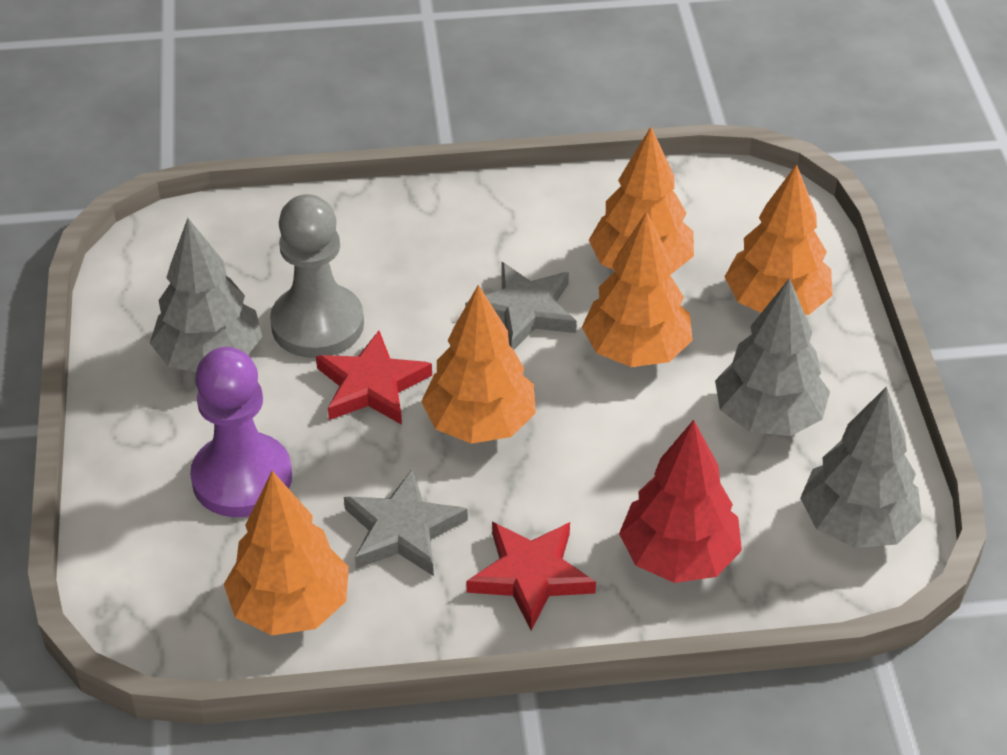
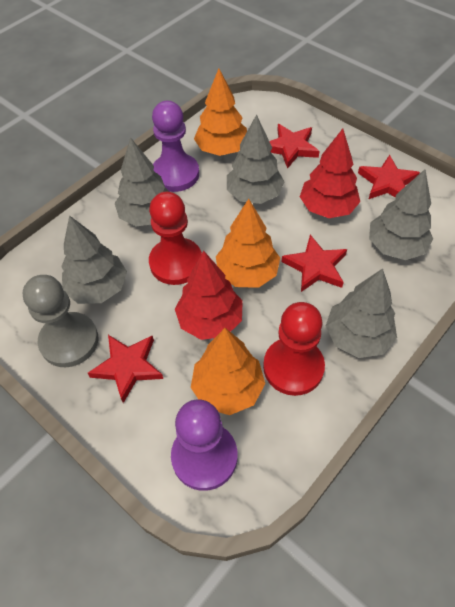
grey star: [344,469,468,576] [465,262,577,350] = 2 -> none = 0
grey tree: [150,218,262,372] [715,278,830,436] [800,387,922,548] = 3 -> [61,215,127,304] [115,137,170,226] [227,114,285,204] [326,269,397,358] [369,169,433,260] = 5
orange tree: [224,471,349,636] [421,285,536,444] [582,211,693,367] [589,127,694,273] [725,164,833,315] = 5 -> [191,328,265,415] [194,68,247,156] [216,199,280,288] = 3
purple pawn: [190,347,292,517] = 1 -> [152,101,199,192] [171,399,237,491] = 2
red pawn: none = 0 -> [149,192,202,285] [263,302,325,396] = 2
red star: [316,331,432,425] [466,522,596,631] = 2 -> [88,335,163,403] [269,124,319,169] [282,235,347,292] [358,155,420,199] = 4
red tree: [619,420,742,583] = 1 -> [175,251,243,340] [300,129,360,218] = 2

